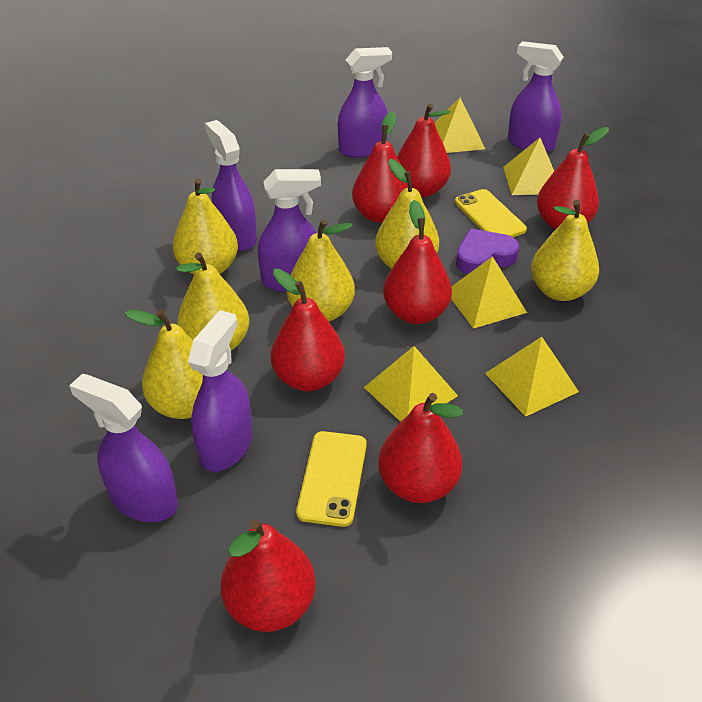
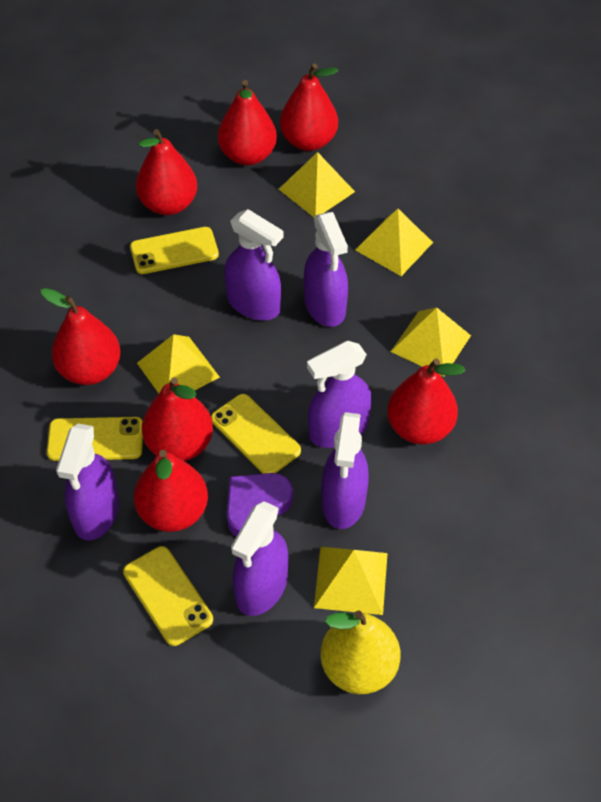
yellow pear: [125,310,203,419] [173,178,238,274] [176,252,249,351] [287,219,355,321] [375,159,439,269] [531,200,599,301] = 6 -> [320,610,400,694] = 1
yellow phone: [296,431,367,527] [455,189,527,237] = 2 -> [47,417,143,461] [123,546,213,646] [130,227,219,274] [211,394,301,474] = 4

